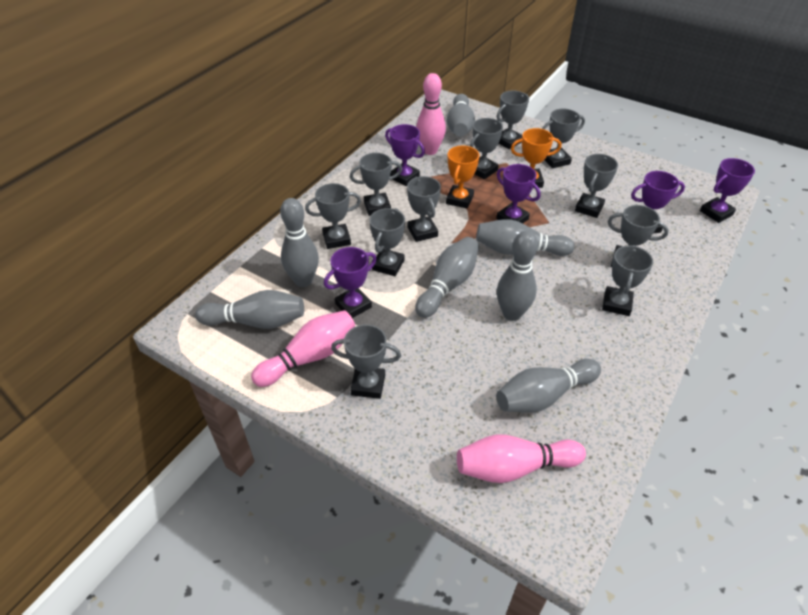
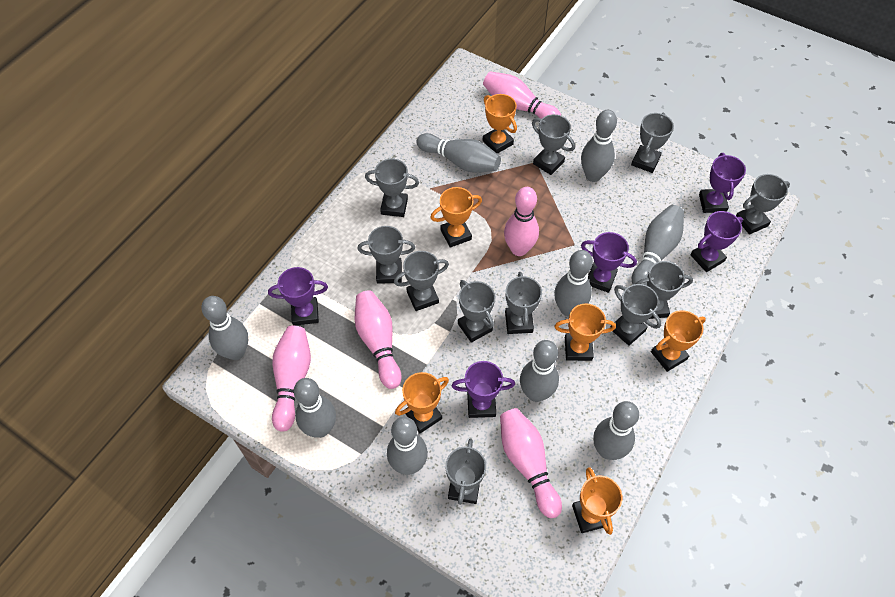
grey bowling pin: [195,290,304,329] [280,198,319,287] [415,237,479,318] [447,94,475,137] [476,219,575,256] [496,359,601,413] [497,231,538,321] = 7 -> [201,296,248,360] [294,378,336,438] [387,417,428,475] [416,133,501,173] [520,340,559,402] [554,250,593,317] [581,110,617,182] [593,401,639,460] [632,205,684,286] = 9
orange trophy: [446,146,480,209] [511,128,561,188] = 2 -> [395,372,449,433] [430,187,482,248] [483,94,517,154] [555,303,616,361] [572,467,623,535] [651,310,706,372] = 6
pink bowling pin: [251,310,355,387] [416,73,446,155] [457,434,586,483] = 3 -> [272,325,311,432] [355,290,401,389] [483,71,561,119] [500,408,562,518] [504,187,539,256] = 5

